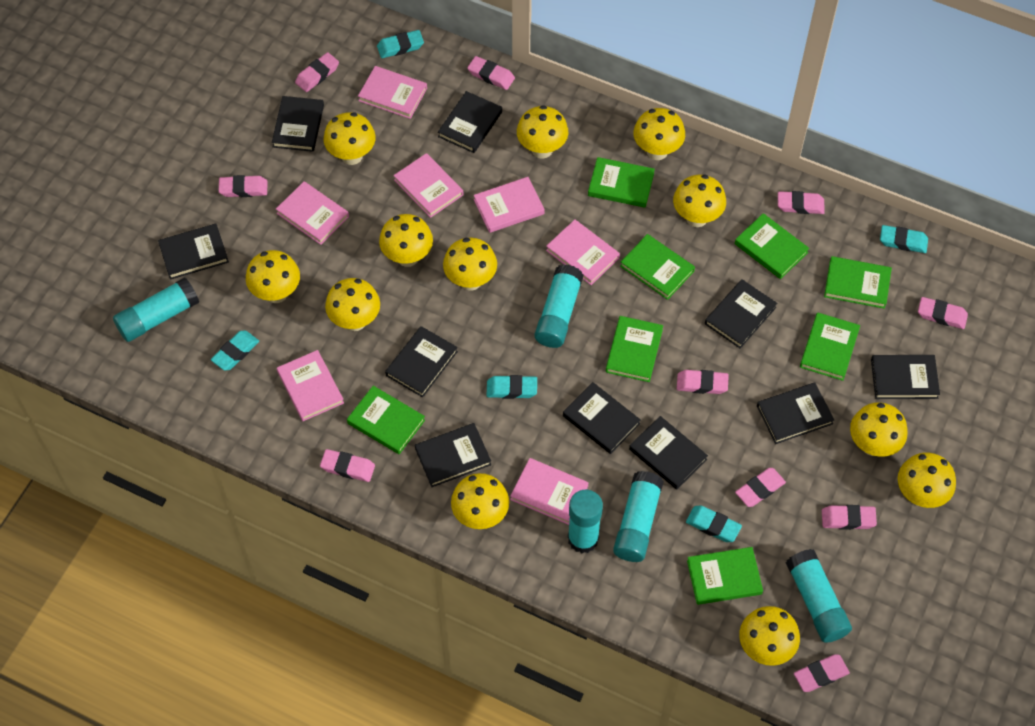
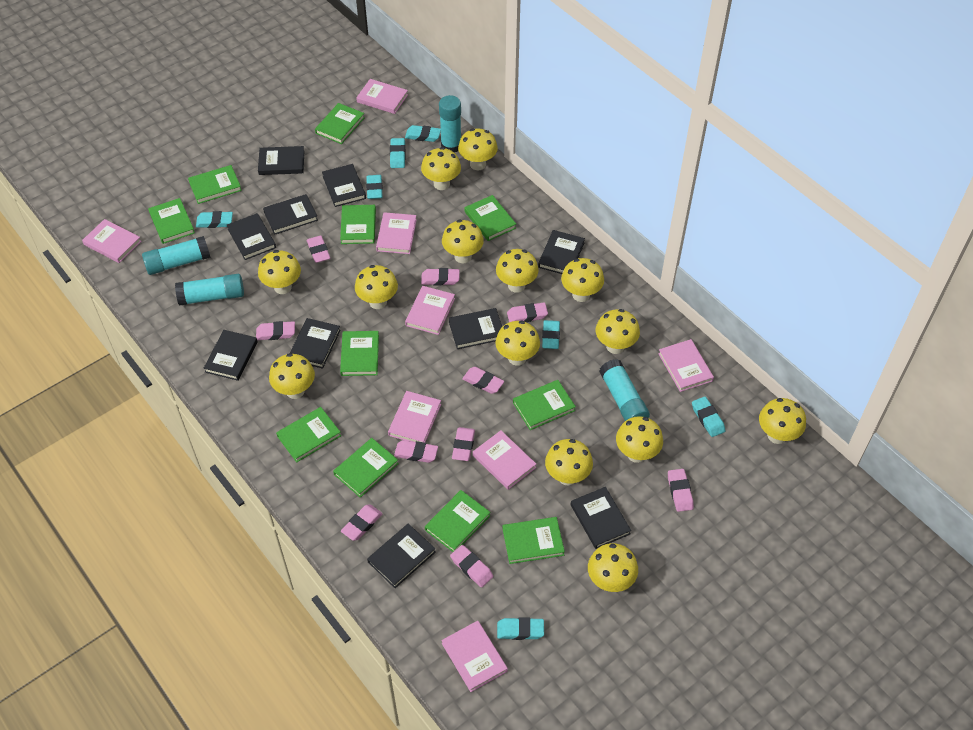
green book: [347,386,425,454] [588,157,655,208] [606,316,663,382] [620,234,695,300] [687,547,763,605] [735,213,809,279] [800,312,860,381] [824,256,892,309] = 8 -> [148,198,195,244] [188,165,242,204] [276,407,341,462] [315,103,365,144] [333,438,399,498] [340,205,376,244] [340,331,379,376] [425,490,490,552] [465,195,516,241] [503,517,565,564] [513,380,576,430] = 11
pink book: [276,181,349,245] [277,350,344,421] [358,66,427,119] [393,153,463,218] [474,177,545,233] [510,458,588,525] [546,219,620,285] = 7 -> [82,219,142,263] [356,79,408,114] [376,212,417,254] [388,391,441,443] [405,286,455,335] [442,621,508,692] [473,430,536,490] [658,339,714,392] = 8
turquoise eraser: [211,331,259,370] [377,30,424,58] [487,375,537,399] [686,506,742,542] [880,225,928,253] = 5 -> [196,211,233,228] [366,175,383,199] [390,138,406,168] [405,125,441,142] [497,617,544,640] [542,320,560,349] [692,397,725,437] = 7
turquoise glue stick: [113,277,199,342] [535,264,583,348] [568,490,603,553] [613,471,664,562] [786,549,852,643] = 5 -> [142,236,211,275] [175,274,244,306] [439,95,461,153] [599,359,650,421] = 4
yellow mushroom: [246,250,300,303] [324,112,376,165] [325,278,380,331] [379,214,433,267] [443,237,497,290] [451,473,509,529] [517,105,568,158] [633,108,685,160] [673,175,726,227] [739,606,800,666] [850,402,908,457] [898,453,956,508] = 12 -> [258,250,301,294] [269,353,315,399] [355,265,398,309] [421,147,461,190] [442,220,484,263] [458,128,498,170] [495,321,540,366] [496,249,539,293] [545,439,593,485] [561,258,604,302] [588,543,638,592] [596,309,640,354] [616,416,663,463] [759,398,806,444] = 14

